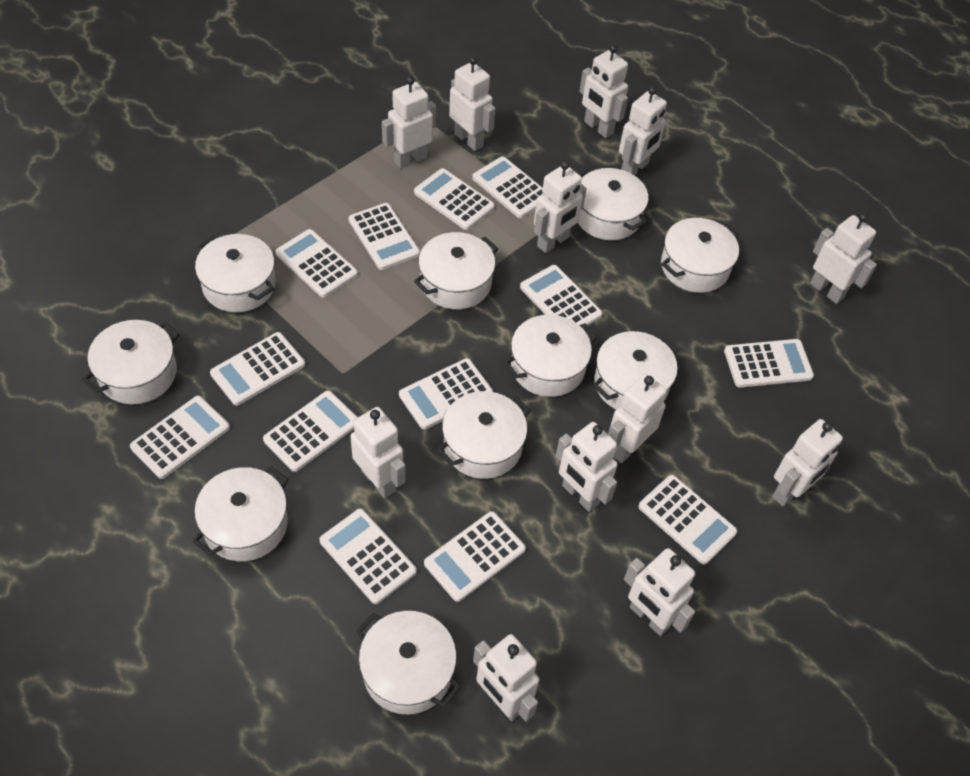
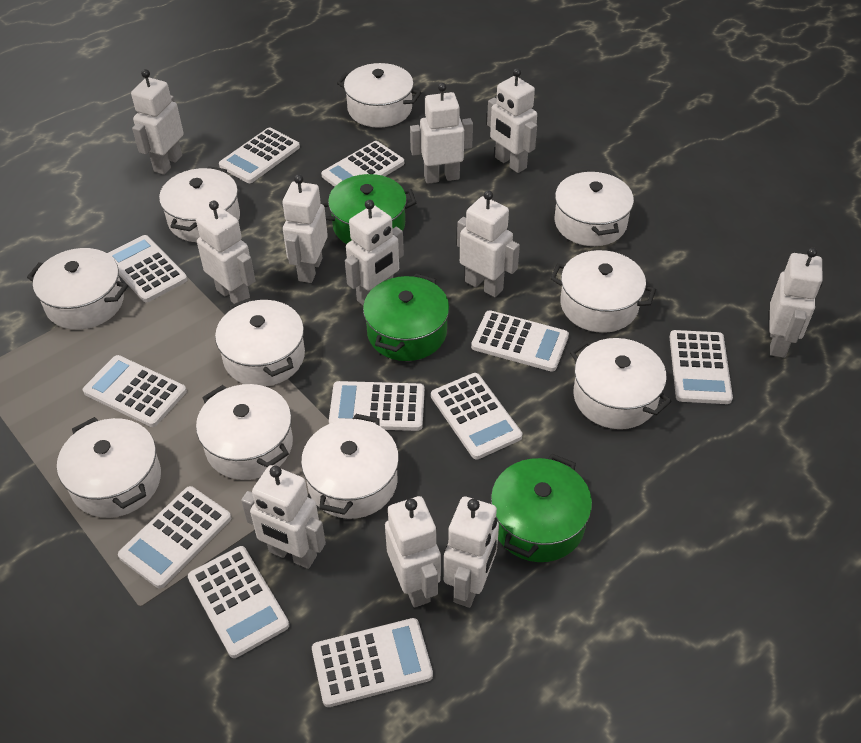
green pot: none = 0 -> [322,174,416,244] [363,273,450,361] [491,454,592,562] = 3
white calculator: [130,396,230,479] [210,332,305,406] [263,390,358,472] [275,229,358,298] [319,509,417,604] [348,203,420,270] [399,358,493,429] [414,168,495,230] [424,511,526,602] [472,156,543,218] [520,265,603,326] [638,475,737,564] [724,339,814,388] = 13 -> [83,355,187,427] [107,235,187,302] [118,486,231,589] [188,546,289,658] [219,128,300,183] [312,618,433,707] [321,141,404,187] [329,381,425,431] [431,373,522,459] [471,310,569,372] [670,330,733,404] = 11
white robot: [350,407,406,498] [382,76,436,169] [449,57,495,151] [473,634,539,722] [534,161,587,253] [556,422,618,512] [579,45,628,138] [608,374,667,463] [619,87,667,175] [624,548,695,636] [772,419,843,506] [810,213,877,304] = 12 -> [131,69,184,175] [196,200,255,304] [241,465,326,569] [282,174,328,283] [345,200,404,305] [385,496,441,607] [410,83,473,184] [444,496,499,608] [457,190,520,297] [487,68,537,173] [769,247,823,358] = 11

